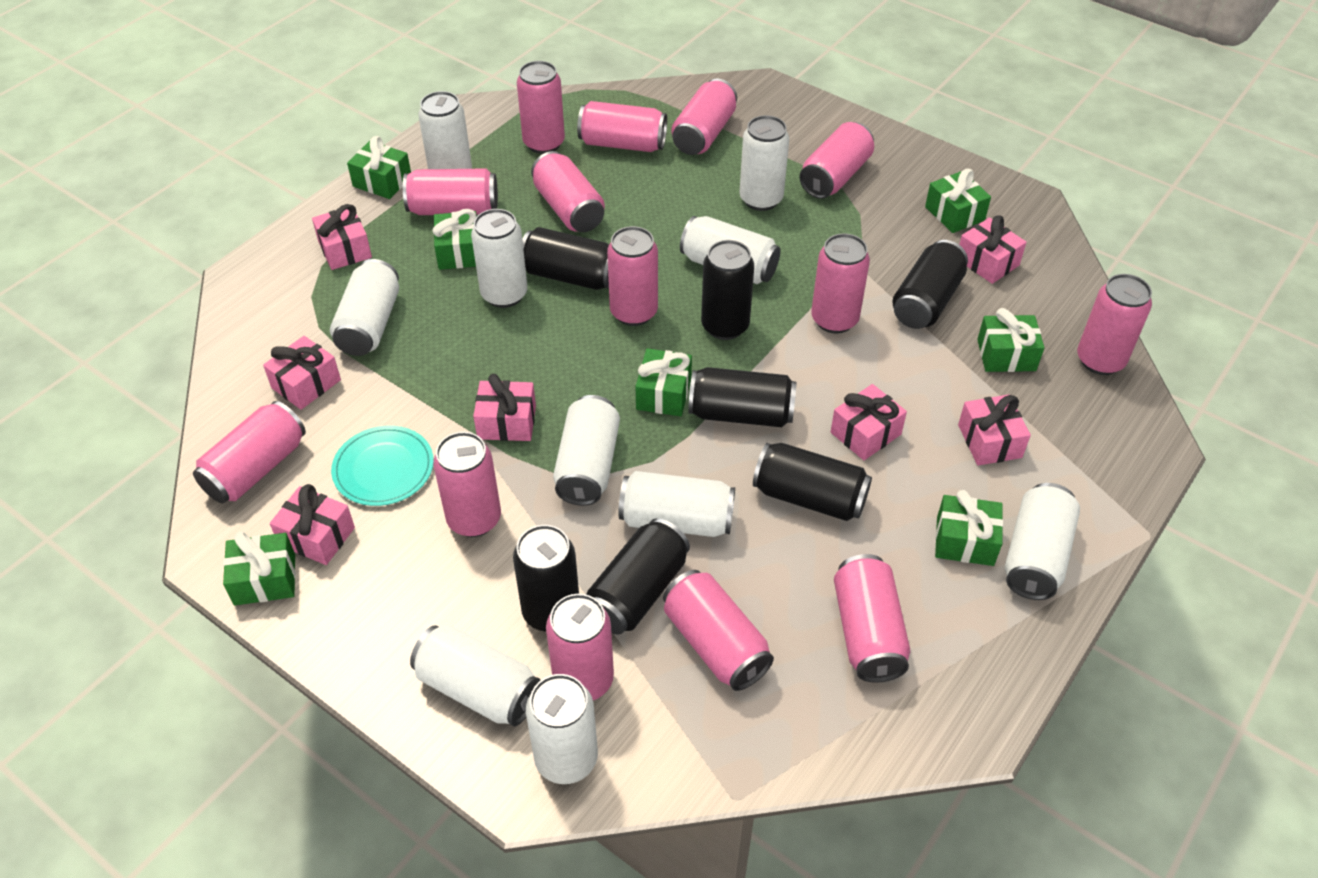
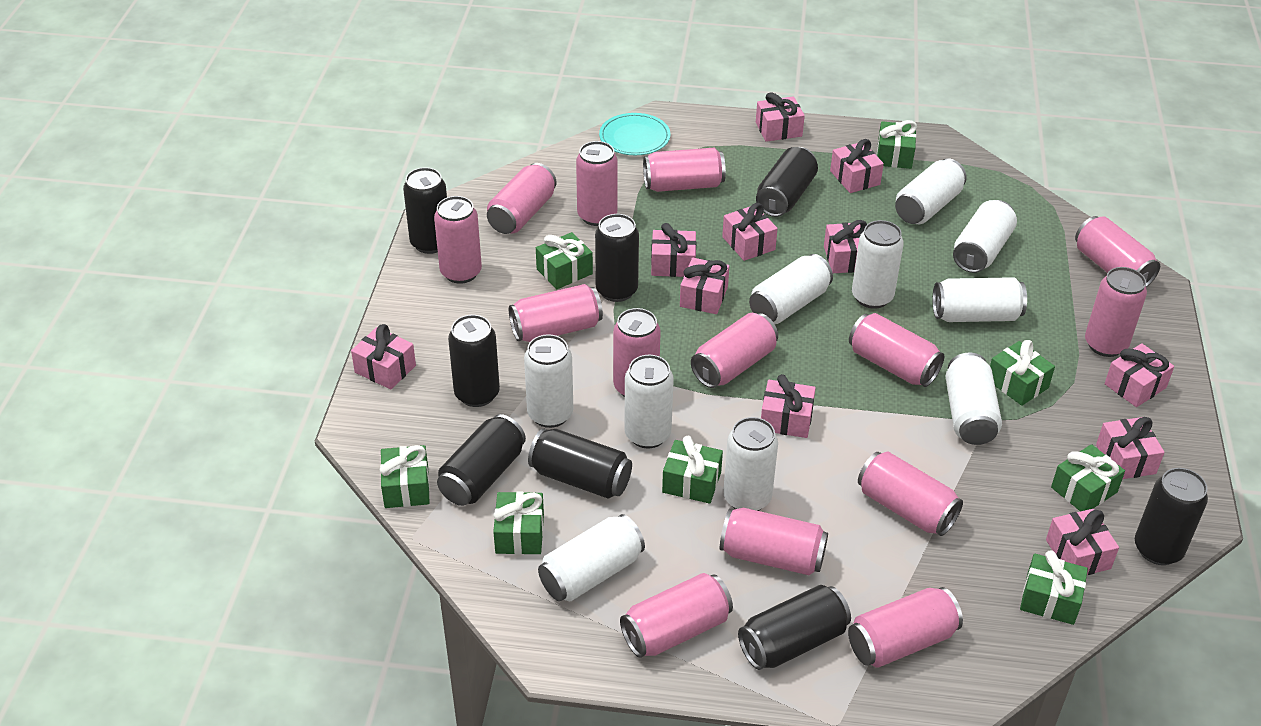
black can: [513,525,579,632] [522,227,609,290] [586,518,690,635] [688,367,797,427] [701,240,754,340] [753,443,872,521] [892,240,968,329] = 7 -> [403,167,447,254] [437,414,526,506] [448,315,500,407] [528,428,632,499] [595,214,639,302] [738,585,851,670] [756,147,818,217] [1135,468,1208,565] = 8
green gift: [223,531,296,606] [347,136,411,199] [433,209,477,270] [636,348,692,416] [925,169,991,233] [935,490,1003,566] [977,308,1044,372] = 7 -> [379,445,430,508] [493,491,544,555] [536,232,593,289] [662,436,723,504] [877,120,917,169] [990,340,1055,406] [1020,550,1088,625] [1051,444,1125,511] = 8
pink gift: [263,336,341,410] [270,484,355,565] [312,204,372,270] [473,374,536,441] [831,384,907,460] [958,395,1031,466] [959,215,1027,284] = 7 -> [351,324,416,389] [651,223,696,277] [680,258,729,314] [722,203,778,261] [756,92,805,142] [761,374,816,438] [824,220,867,273] [830,139,884,193] [1046,509,1119,575] [1096,417,1165,479] [1105,343,1174,407] = 11

